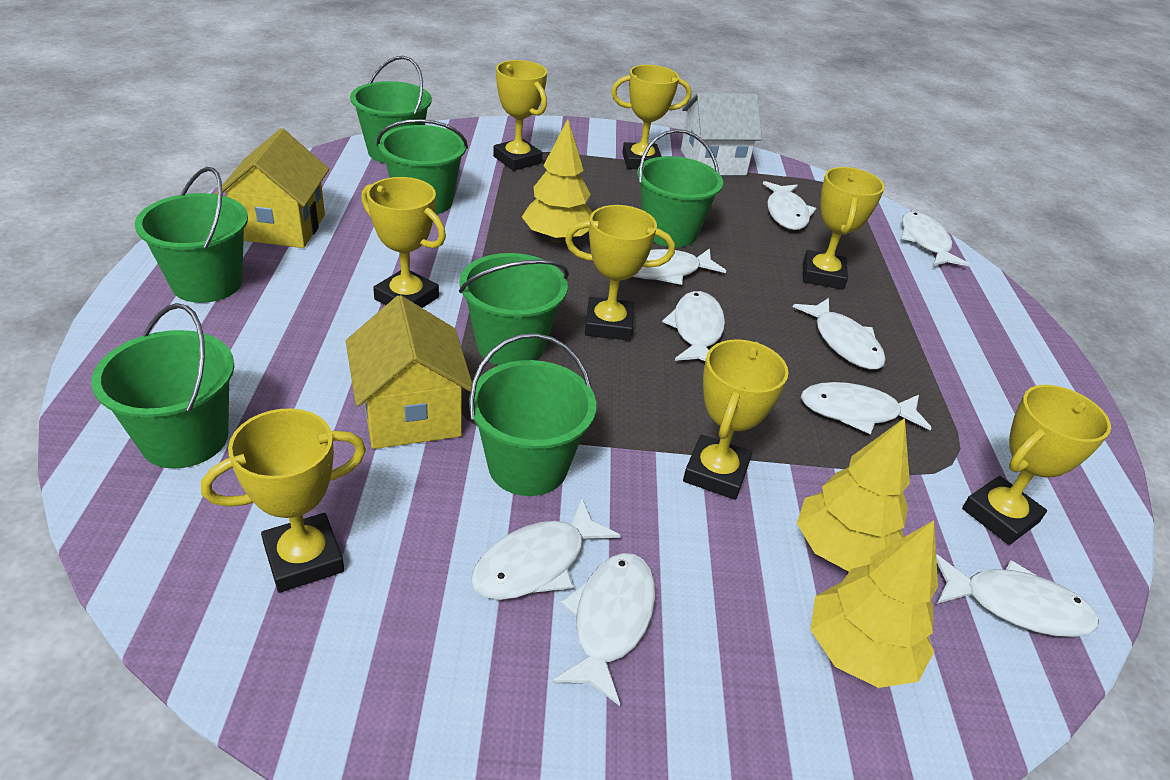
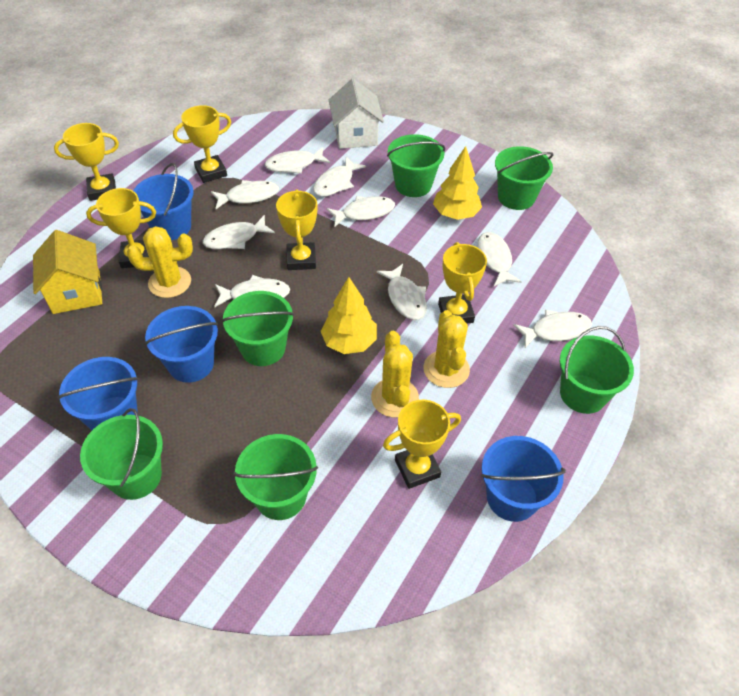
blue bucket: none = 0 -> [57,357,138,430] [133,163,194,240] [145,306,218,383] [481,436,566,522] = 4
green bucket: [91,303,234,469] [135,167,248,303] [350,56,432,163] [377,119,468,215] [459,253,569,365] [469,333,596,496] [637,129,723,247] = 7 -> [80,408,163,500] [222,291,294,366] [233,434,318,520] [387,134,445,197] [495,146,554,210] [560,326,634,414] = 6
yellow cactus: none = 0 -> [127,226,193,298] [371,331,419,418] [424,310,470,388] = 3
yellow house: [215,128,329,248] [346,295,472,449] = 2 -> [33,230,102,314] = 1
yellow tree: [522,119,593,243] [797,418,910,572] [811,520,938,688] = 3 -> [321,277,377,354] [433,146,482,220] = 2
yellow trophy: [201,408,366,593] [361,177,446,308] [493,60,547,171] [565,205,675,341] [611,65,691,169] [683,339,789,500] [803,167,885,290] [962,385,1111,545] = 8 -> [54,123,119,201] [86,188,156,268] [173,105,231,183] [276,190,317,270] [383,400,461,489] [438,242,487,324] = 6

